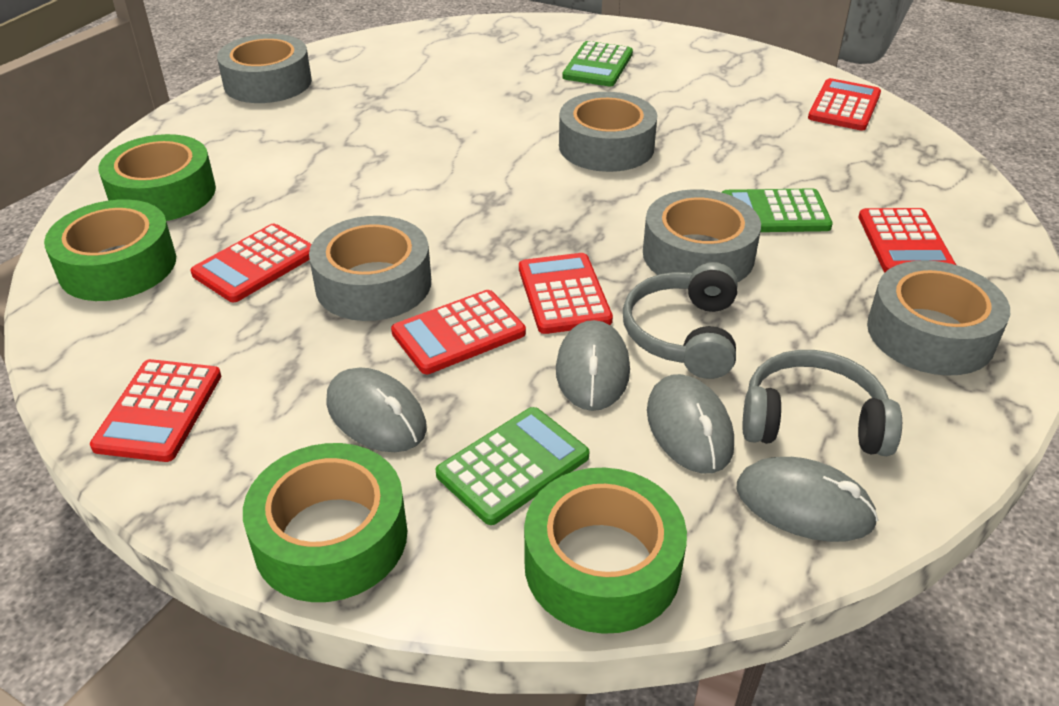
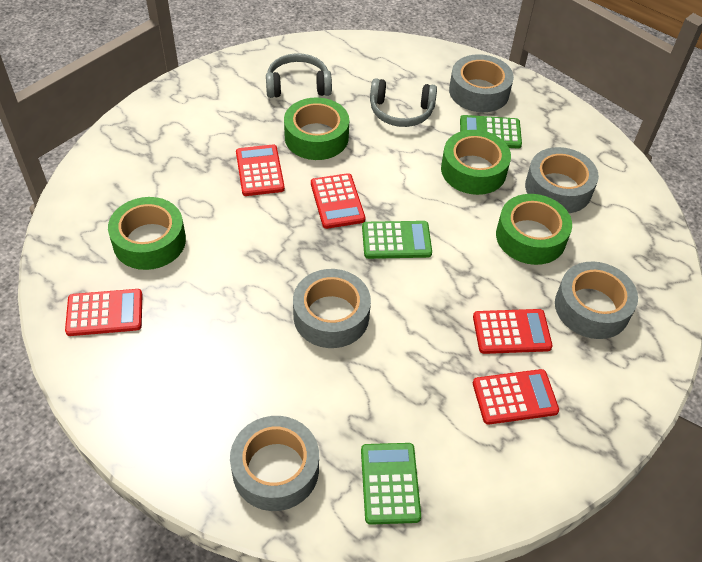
grey mouse: [326,368,427,452] [556,320,630,411] [647,374,734,473] [736,457,878,542] = 4 -> none = 0
red calculator: [90,359,221,462] [191,224,312,302] [391,290,526,374] [519,253,613,334] [808,78,881,131] [858,208,956,272] = 6 -> [65,289,143,336] [236,144,285,196] [311,173,365,229] [473,309,553,354] [473,369,559,425] = 5

